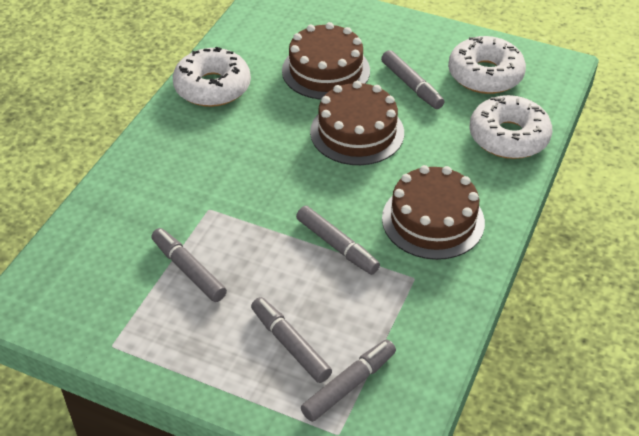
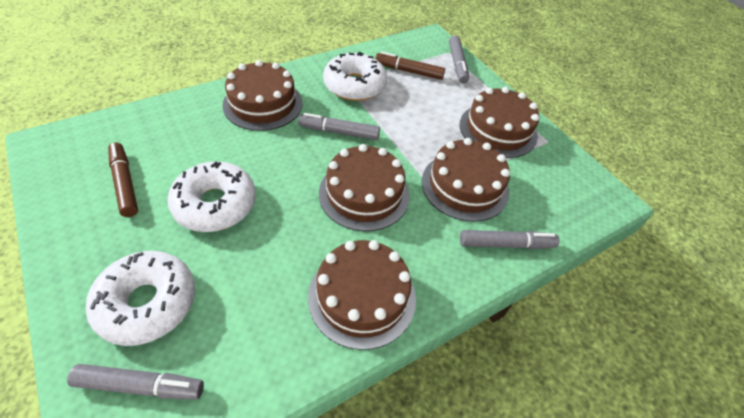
brown cake: [282,22,370,100] [310,81,404,165] [382,165,485,260] = 3 -> [223,60,303,131] [308,240,416,350] [319,144,410,231] [422,138,510,222] [460,87,540,158] = 5
brown marker: none = 0 -> [108,142,138,217] [375,52,445,80] = 2
grey marker: [151,228,227,302] [251,297,332,383] [296,206,380,275] [301,339,396,422] [381,50,444,109] = 5 -> [67,364,204,400] [298,113,380,140] [449,35,469,84] [460,230,559,249] = 4

